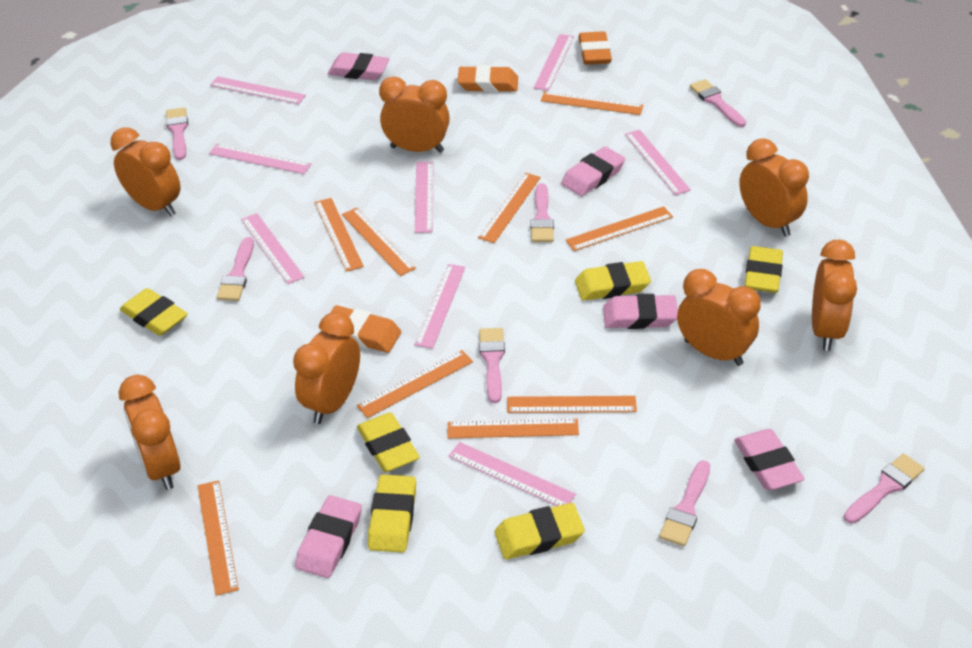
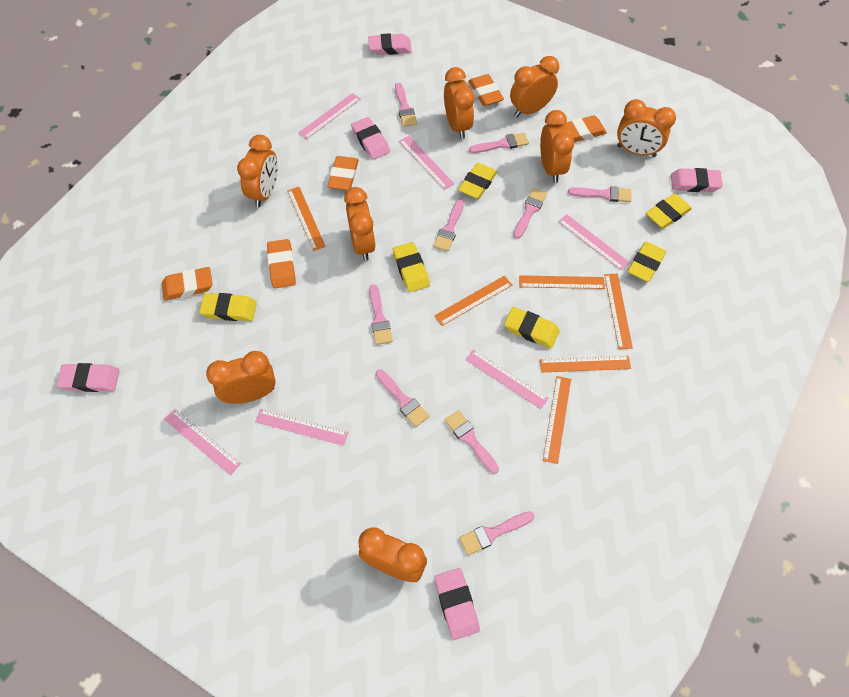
orange clock: [111,127,181,216] [118,375,181,490] [293,312,360,424] [379,77,450,153] [677,269,761,366] [739,138,809,236] [812,240,857,351] = 7 -> [206,351,276,404] [237,135,278,207] [344,187,376,261] [359,527,427,582] [444,67,474,139] [510,56,559,117] [540,110,574,183] [617,99,676,157] = 8
orange eraser: [330,305,401,353] [457,65,518,92] [578,31,612,65] = 3 -> [162,267,213,301] [267,239,296,288] [328,156,359,190] [468,74,504,106] [564,115,607,142] = 5
orange ruler: [198,480,239,596] [315,198,364,272] [342,208,416,276] [357,350,473,418] [448,419,579,438] [478,173,541,243] [507,396,637,413] [540,91,643,115] [566,206,673,251] = 9 -> [287,187,326,251] [434,276,512,326] [519,275,605,289] [540,356,631,372] [543,376,571,464] [604,274,633,349] = 6
pink brush: [166,107,188,160] [217,237,254,301] [479,328,505,403] [531,183,554,242] [659,460,710,546] [690,79,746,127] [844,453,925,524] = 7 -> [369,284,392,345] [376,369,429,427] [395,83,417,127] [433,199,464,251] [445,410,499,474] [459,511,535,555] [469,132,529,153] [513,188,547,239] [568,186,632,202] = 9
pink ruler: [209,144,311,174] [210,76,306,104] [241,213,305,284] [414,264,466,349] [415,161,434,233] [448,442,576,506] [534,34,574,91] [625,130,691,195] = 8 -> [164,409,241,475] [255,409,348,446] [298,93,360,139] [399,136,454,190] [465,349,549,409] [558,214,630,271] = 6

